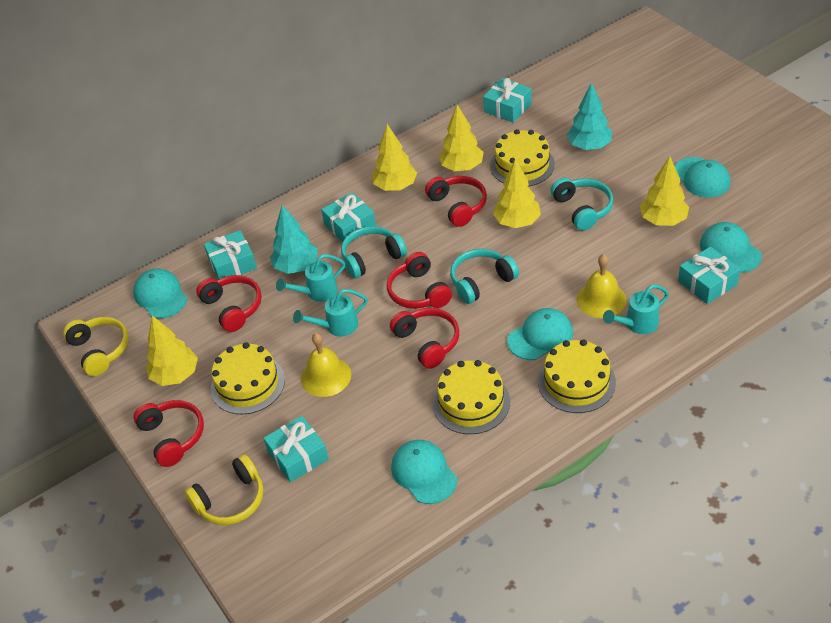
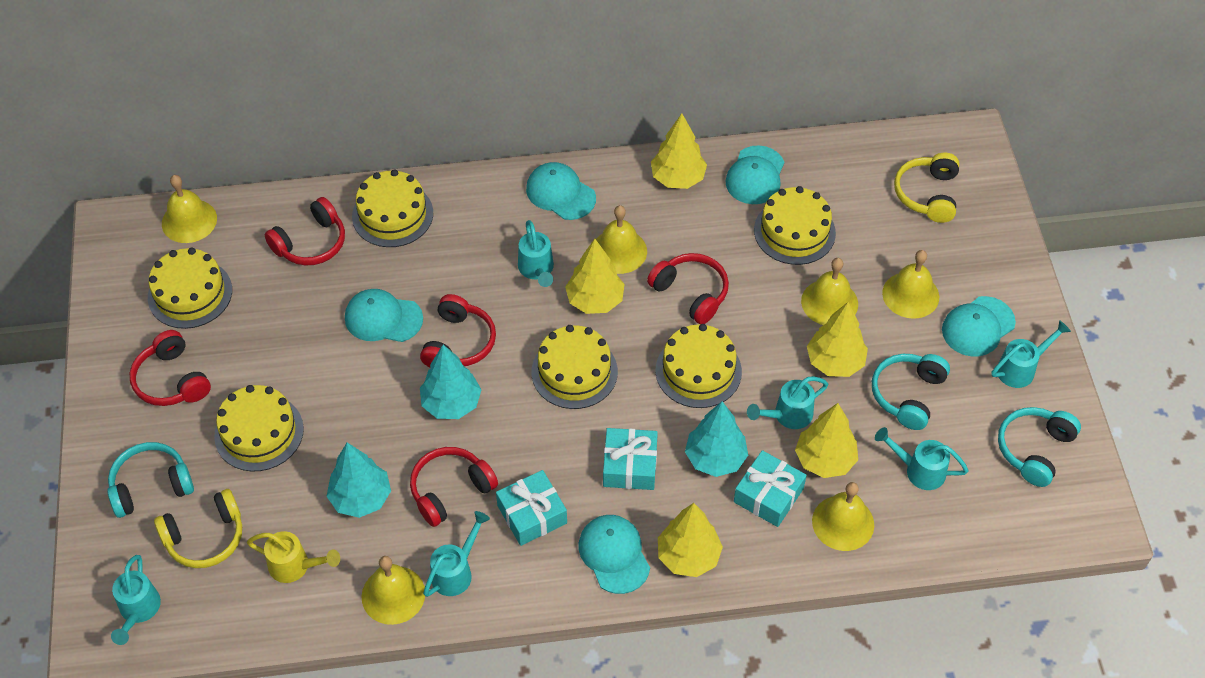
turquoise gift: [204,230,257,279] [264,416,329,482] [321,192,376,242] [483,78,532,123] [678,246,740,304] = 5 -> [496,470,567,546] [603,428,658,490] [734,450,807,527] = 3
turquoise tree: [270,205,318,274] [567,82,612,150] = 2 -> [326,443,391,518] [420,345,482,419] [685,401,748,477] = 3
turquoise watering can: [276,254,345,302] [293,289,368,337] [603,284,669,334] = 3 -> [111,555,161,645] [423,511,490,597] [518,220,554,287] [747,376,828,429] [875,427,969,490] [991,320,1071,388] = 6
yellow bell: [301,333,351,397] [577,254,626,318] = 2 -> [162,175,217,243] [361,556,425,625] [596,205,647,274] [801,258,858,325] [812,482,874,551] [882,250,939,319] = 6
yellow cake: [211,342,285,414] [433,360,510,434] [490,129,555,187] [538,339,616,413] = 4 -> [148,247,232,329] [214,385,304,471] [352,169,433,247] [532,325,618,409] [655,324,742,408] [754,186,836,265] = 6
yellow watering can: none = 0 -> [247,531,340,583] = 1

